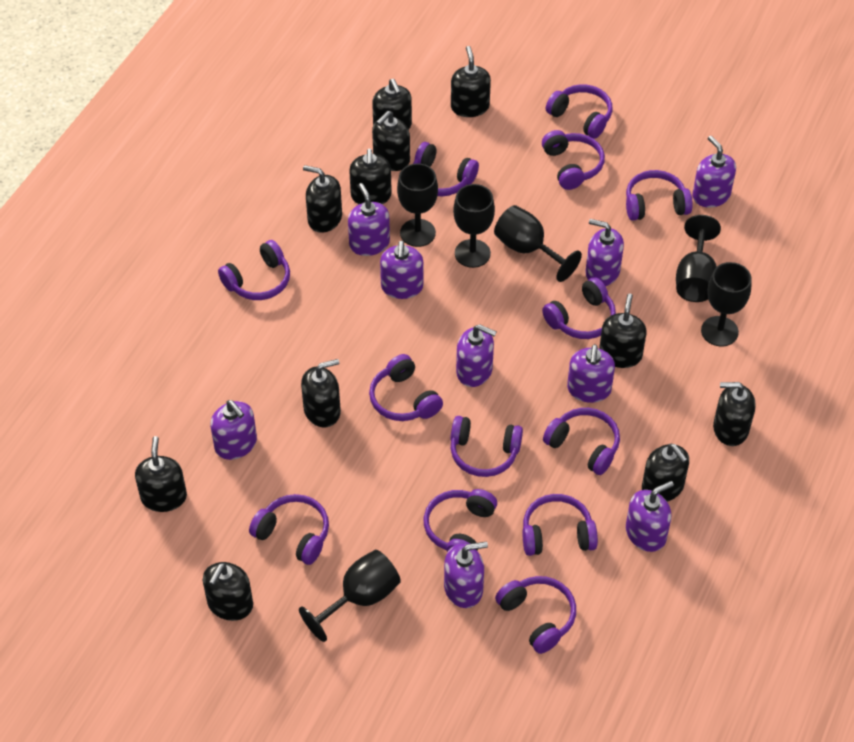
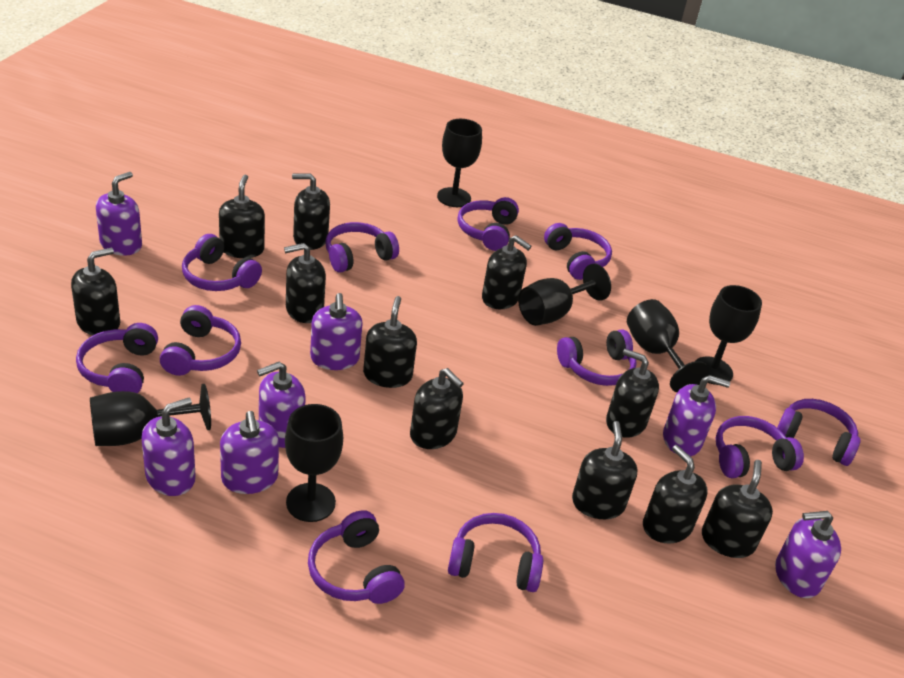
purple headphones: [218,240,290,300] [249,494,329,565] [369,354,443,421] [413,142,479,196] [424,489,497,552] [451,416,523,477] [495,576,576,654] [522,494,598,556] [542,130,605,190] [542,277,616,339] [543,408,620,475] [546,84,613,139] [626,170,693,221] = 13 -> [76,323,158,393] [160,305,241,376] [182,234,262,291] [308,510,405,604] [325,222,399,273] [448,513,543,592] [458,197,519,251] [544,223,612,280] [557,329,637,386] [716,416,804,478] [777,399,861,466] = 11
purple soap dispenser: [210,400,257,460] [348,183,390,256] [380,241,423,299] [444,542,488,608] [456,324,497,387] [567,344,615,403] [585,219,624,286] [626,481,674,552] [692,136,736,208] = 9 -> [96,172,142,256] [141,398,196,496] [220,411,279,494] [257,362,306,448] [310,293,363,370] [663,375,730,456] [775,511,841,598] = 7

